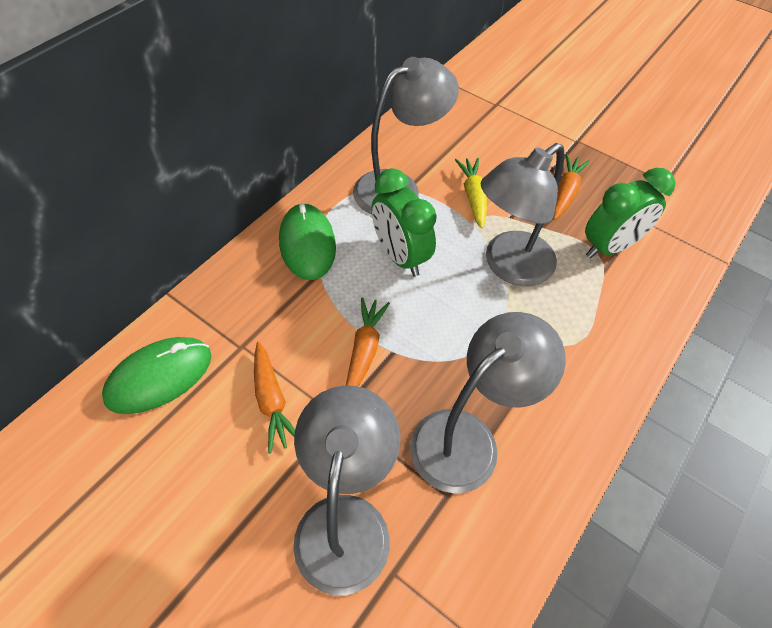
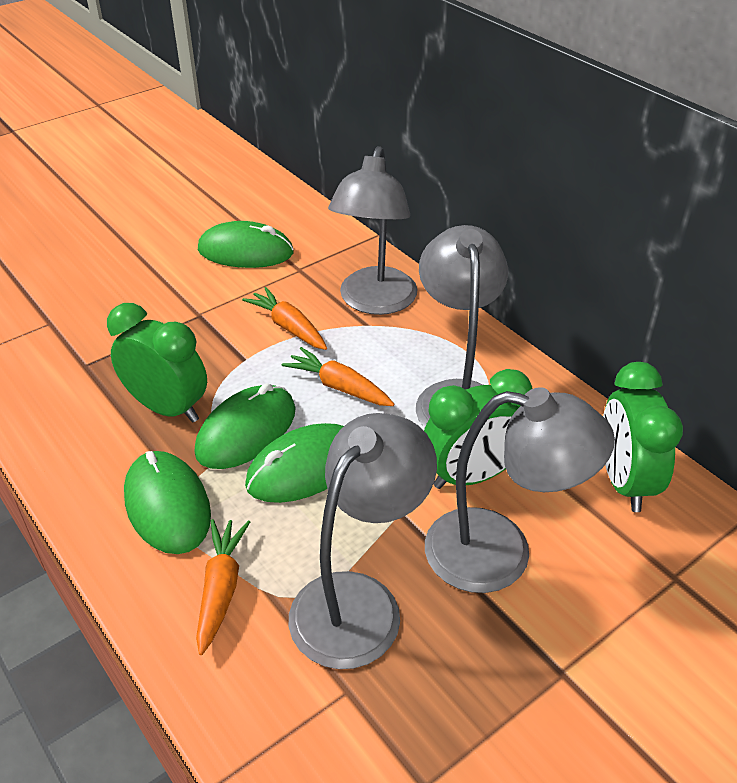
green clock: [372,168,437,277] [585,168,676,258] = 2 -> [107,303,207,423] [424,369,532,489] [603,362,683,512] = 3
green mouse: [102,337,212,414] [279,203,336,280] = 2 -> [124,451,211,554] [194,383,296,469] [198,221,294,268] [245,423,344,503] = 4
yellow carrot: [455,158,487,229] = 1 -> none = 0

